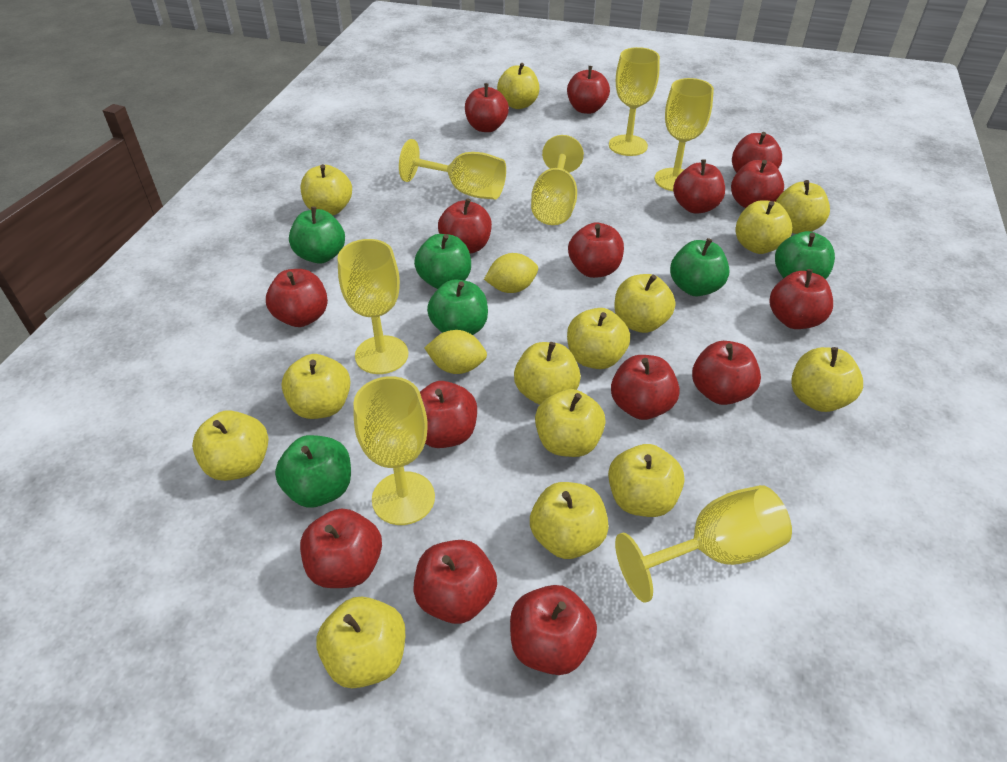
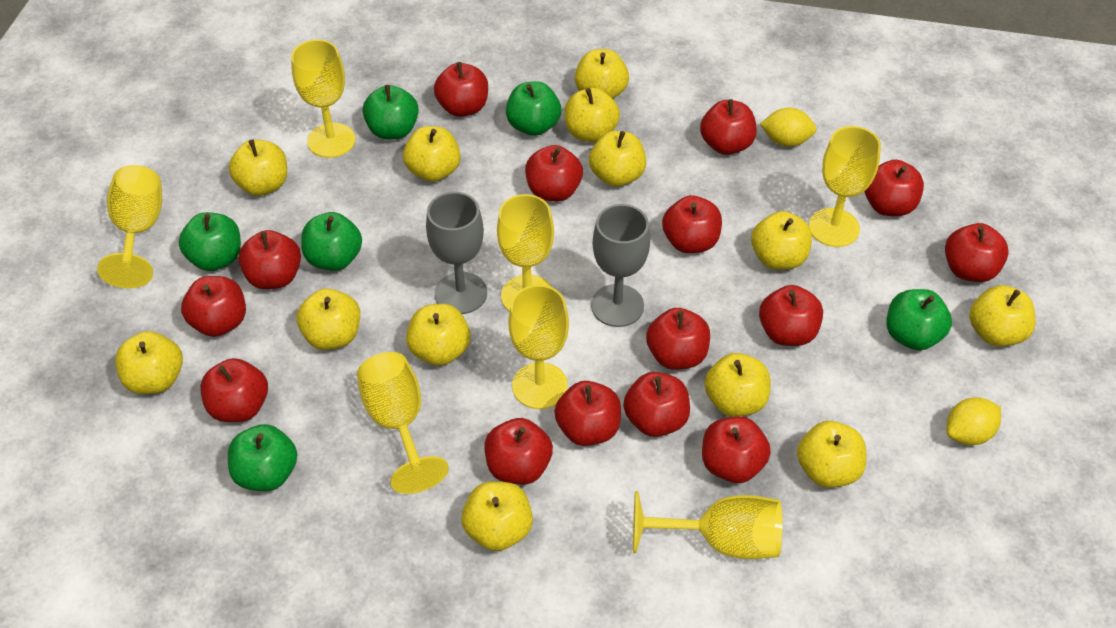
grey goblet: none = 0 -> [426,192,487,314] [591,204,650,327] = 2
yellow apple: [192,410,268,481] [281,354,351,419] [301,164,352,215] [316,597,405,688] [497,63,539,109] [514,342,581,405] [530,482,609,559] [535,389,606,457] [567,308,630,369] [608,444,684,517] [614,274,675,333] [735,200,792,254] [776,180,830,234] [791,347,863,412] = 14 -> [115,331,183,394] [229,139,287,196] [296,288,360,350] [403,126,461,182] [406,304,471,366] [461,482,533,551] [564,88,620,142] [575,49,629,99] [589,131,646,187] [704,353,770,417] [751,211,812,270] [797,421,866,488] [969,285,1036,346] = 13

